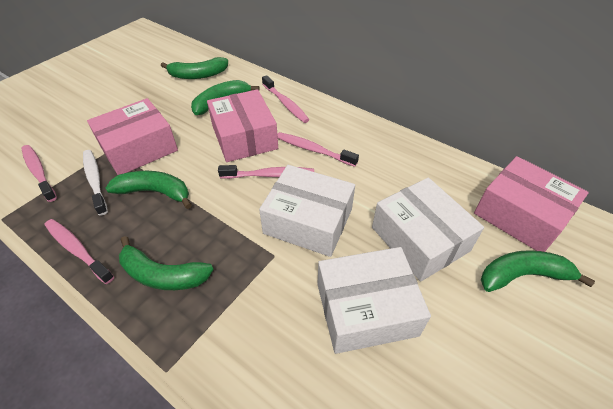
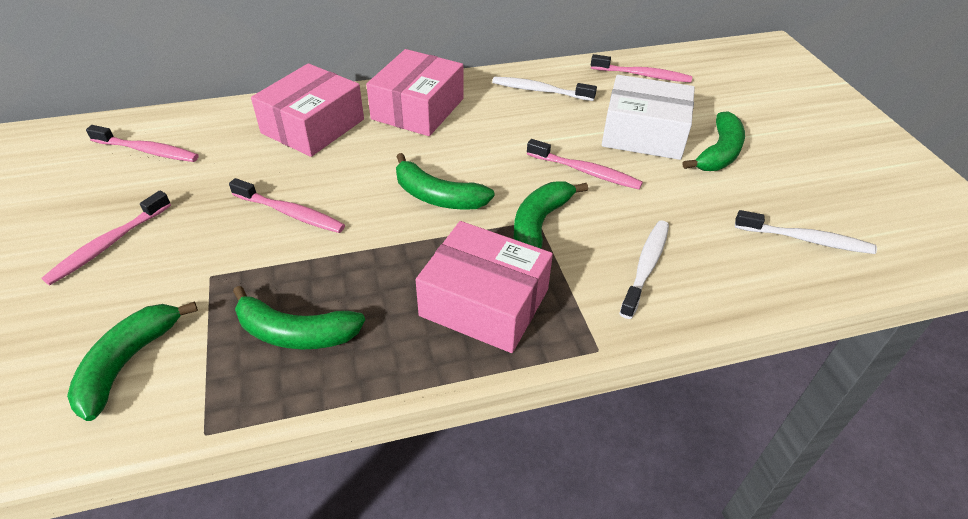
white box: [259,165,355,257] [317,247,431,354] [372,177,484,282] = 3 -> [602,75,695,160] = 1
white toothbrush: [83,150,108,216] = 1 -> [492,77,597,101] [619,221,669,319] [735,210,877,254] = 3

